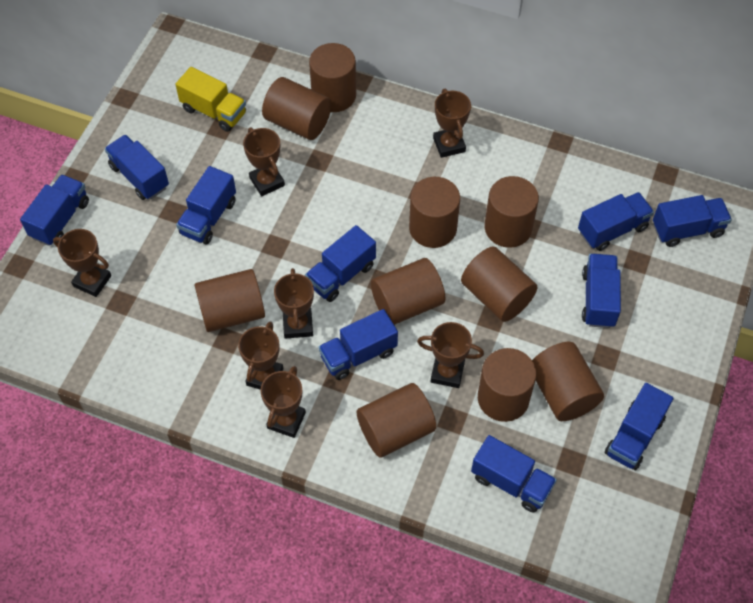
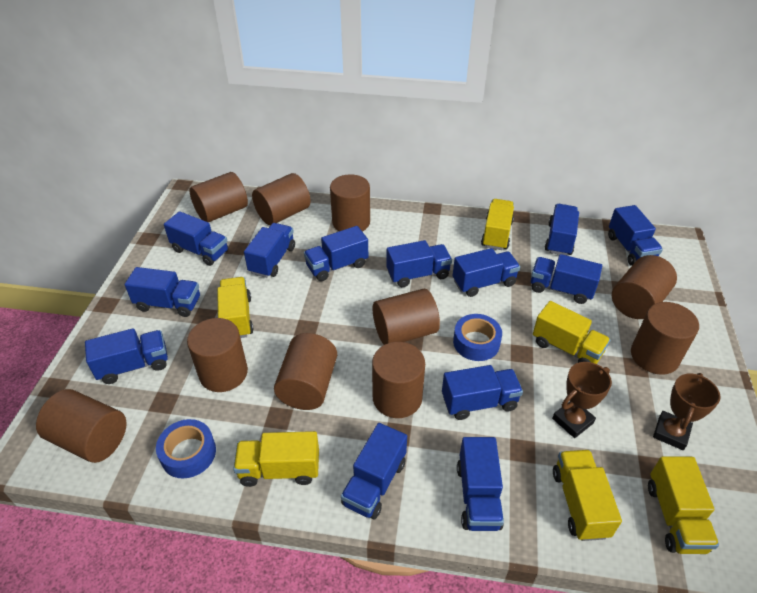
blue tape: none = 0 -> [156,419,216,479] [453,314,502,361] = 2
blue truck: [20,174,89,246] [105,135,169,200] [176,166,236,244] [305,225,376,302] [318,309,398,380] [471,435,557,513] [578,192,654,251] [582,254,621,328] [605,383,674,470] [653,195,732,247] = 10 -> [85,328,168,384] [124,267,200,317] [164,211,229,266] [244,223,295,278] [304,226,368,281] [341,423,407,519] [386,240,452,287] [442,365,523,420] [453,248,520,297] [457,437,504,531] [531,254,602,304] [545,204,579,256] [608,205,663,266] = 13
brown trophy: [53,229,111,297] [238,321,283,390] [243,128,285,196] [260,366,306,438] [274,268,314,339] [417,322,484,388] [433,89,471,158] = 7 -> [552,362,612,438] [653,373,721,450] = 2
yellow truck: [175,67,246,132] = 1 -> [217,277,254,338] [233,431,319,487] [481,199,514,250] [533,301,610,364] [553,450,622,541] [648,456,719,554] = 6

